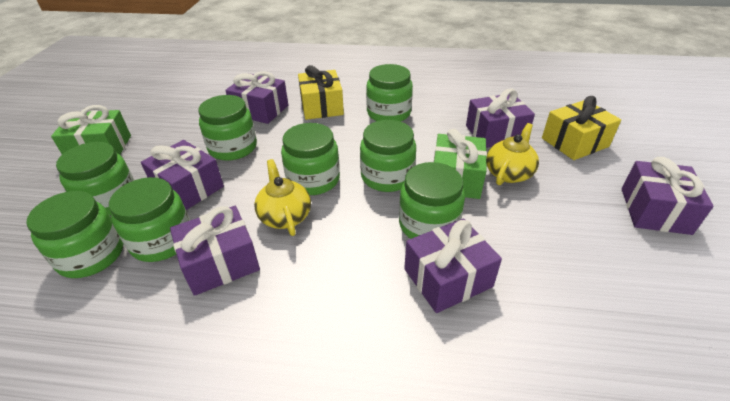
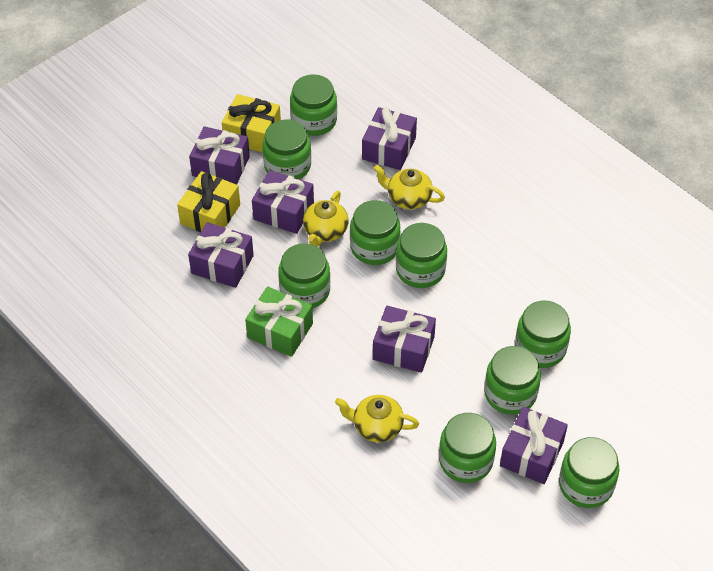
green gift: [51,105,131,154] [434,129,487,199] = 2 -> [245,286,313,357] = 1
green jar: [26,191,123,278] [56,142,134,216] [109,177,190,262] [198,95,257,161] [281,123,340,195] [360,120,416,192] [366,64,413,122] [399,162,465,239] = 8 -> [262,119,311,179] [278,243,330,308] [290,74,337,136] [350,200,401,265] [396,223,447,288] [439,413,496,483] [484,346,541,415] [515,300,571,368] [559,437,619,508] = 9
yellow teapot: [254,159,311,236] [486,123,539,185] = 2 -> [303,191,349,246] [335,395,419,442] [373,165,445,209] = 3

